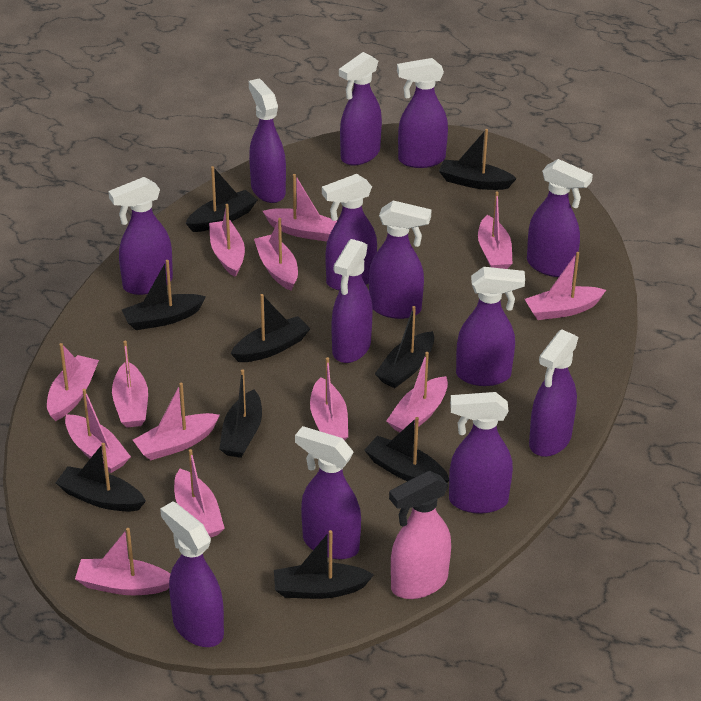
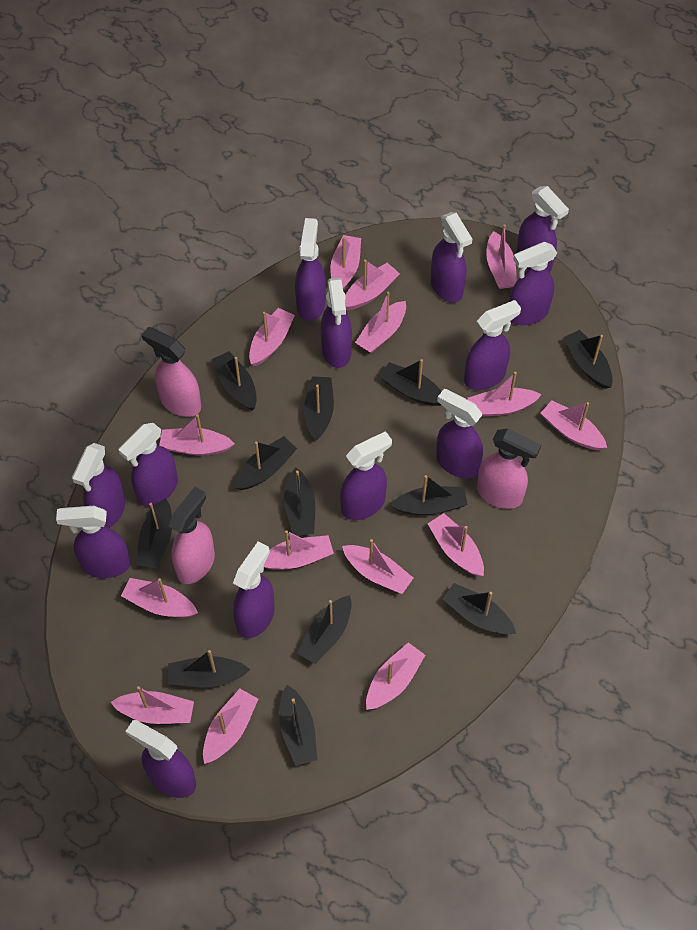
black boat: [56,443,146,512] [122,260,206,330] [186,166,257,232] [219,369,262,458] [231,294,310,362] [274,530,374,599] [364,417,449,483] [375,306,434,388] [439,129,517,190] = 9 -> [136,498,172,568] [168,650,250,687] [212,351,257,410] [234,436,297,490] [279,685,317,766] [284,467,315,536] [297,595,352,664] [304,376,334,441] [379,359,442,406] [390,475,468,515] [443,583,516,634] [564,330,613,389] = 12
pink boat: [47,343,99,421] [65,389,131,473] [75,528,170,595] [112,341,148,428] [133,383,220,460] [174,449,225,538] [209,204,245,277] [254,218,298,291] [263,174,337,242] [310,357,348,440] [386,352,448,432] [478,191,512,269] [525,252,606,320] = 13 -> [110,686,194,724] [121,578,198,617] [159,414,235,456] [203,689,258,764] [249,308,295,366] [264,530,334,570] [330,235,361,290] [342,539,413,594] [345,260,400,310] [355,292,406,353] [366,642,425,710] [428,513,484,576] [468,372,541,417] [486,224,517,289] [541,400,607,450] = 15
pink spray bottle: [389,471,451,599] = 1 -> [142,327,201,417] [169,487,215,584] [477,429,541,509] = 3

